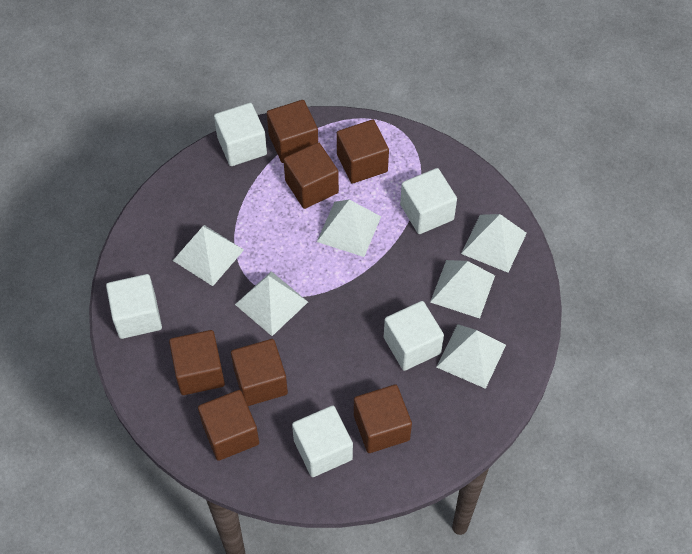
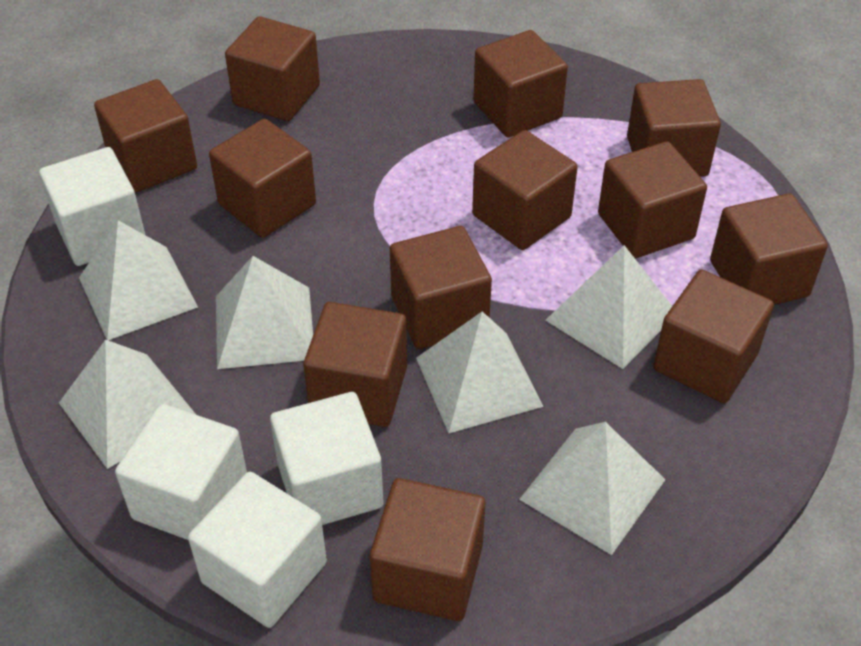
brown cube: [169,330,225,395] [198,390,259,461] [231,339,288,406] [267,100,318,163] [283,142,339,209] [337,120,389,184] [354,384,412,453] = 7 -> [94,79,197,193] [209,119,316,238] [225,16,320,121] [303,302,407,427] [370,478,485,621] [390,226,492,349] [472,130,578,250] [473,30,568,138] [598,141,707,258] [627,79,721,177] [653,269,774,403] [710,193,828,305] = 12
white cube: [106,274,162,339] [214,103,267,166] [292,406,353,477] [384,301,444,371] [400,168,457,234] = 5 -> [39,147,145,266] [115,404,247,540] [188,472,327,628] [270,392,384,525] = 4

